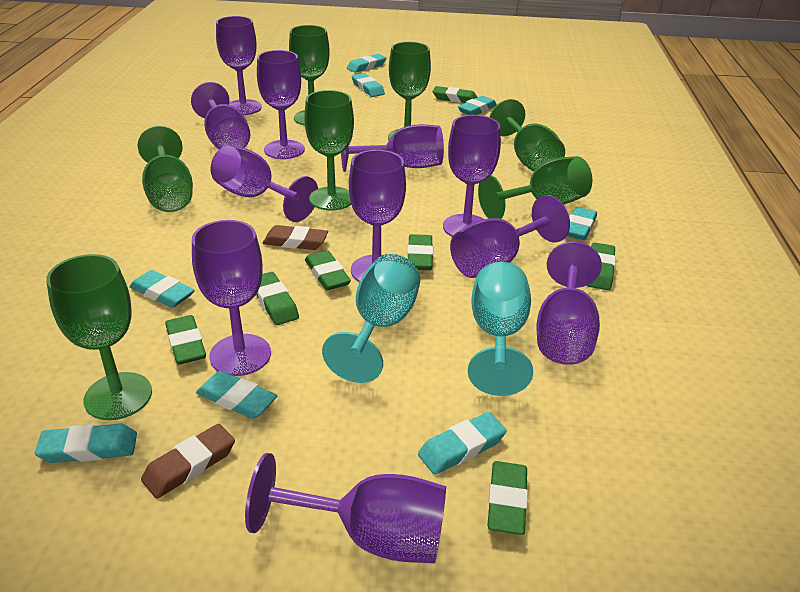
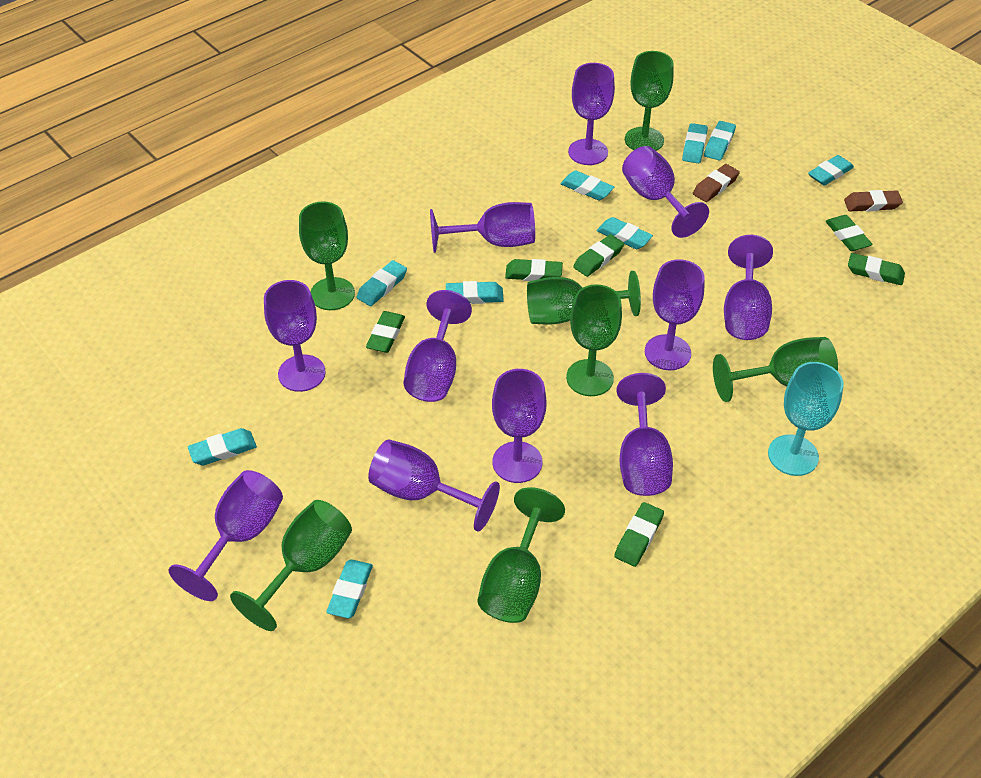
green eraser: [165,315,206,365] [256,272,299,325] [305,251,351,290] [407,234,433,270] [432,86,478,103] [487,461,528,535] [587,242,616,290] = 7 -> [366,311,405,353] [505,259,563,281] [573,234,624,277] [614,502,664,567] [826,215,873,251] [848,253,905,285] = 6
turquoise eraser: [35,424,137,463] [129,270,195,308] [196,371,278,419] [347,54,386,73] [352,73,385,97] [418,412,507,475] [458,96,497,115] [567,207,597,240] = 8 -> [188,428,257,465] [326,559,373,618] [357,260,407,306] [446,281,504,304] [560,171,614,200] [597,217,653,249] [682,123,708,163] [704,121,736,161] [808,155,854,186] = 9
turquoise goblet: [322,254,420,383] [468,262,533,396] = 2 -> [768,362,843,476] = 1

